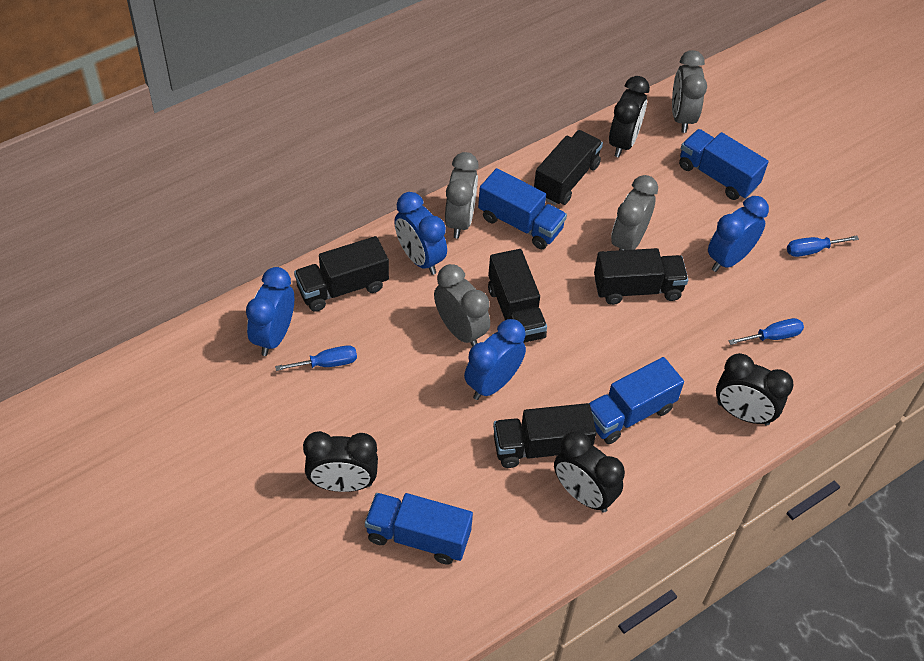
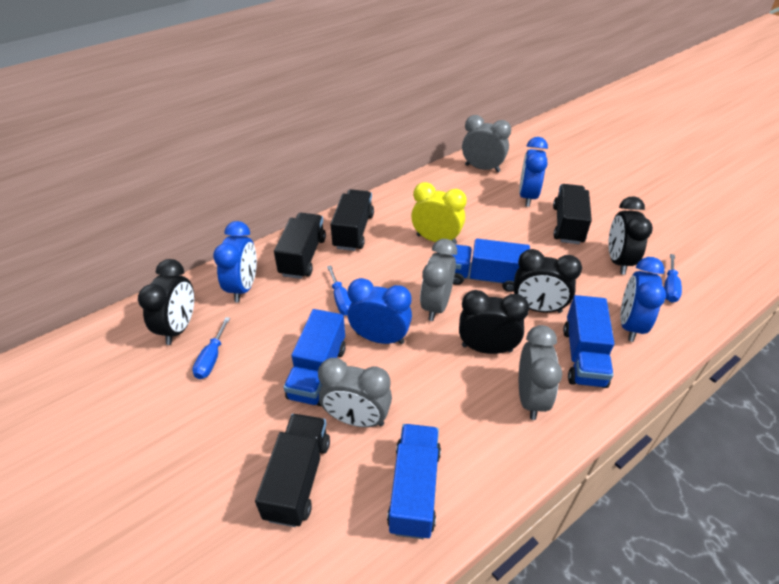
black truck: [294,236,389,312] [488,249,547,343] [493,403,596,468] [534,130,603,205] [594,248,688,305] = 5 -> [255,414,330,527] [274,213,326,279] [330,189,374,251] [553,184,592,244] = 4
yellow clock: none = 0 -> [411,182,467,244] = 1

